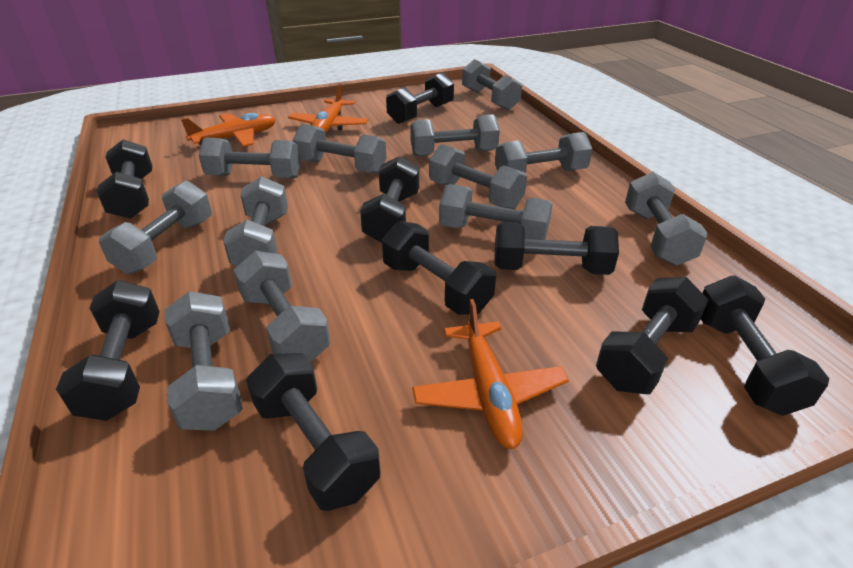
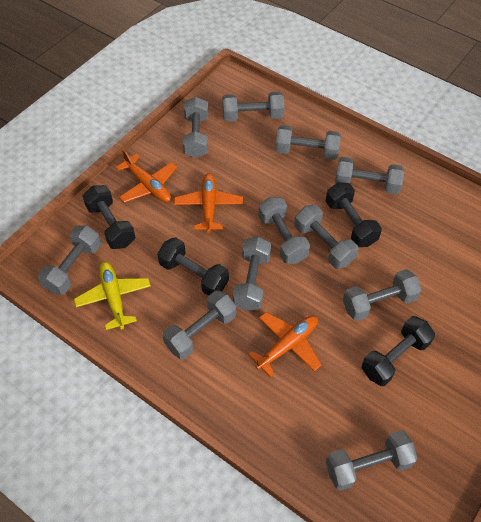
black dumbbell: [56,280,160,421] [97,140,152,219] [246,353,380,511] [360,156,419,243] [382,221,496,315] [386,72,454,124] [494,222,619,275] [596,277,708,394] [701,276,830,416] = 9 -> [83,185,135,249] [157,237,229,296] [326,182,382,247] [361,316,435,386] = 4
grey dumbbell: [99,181,212,274] [165,291,243,431] [198,138,300,179] [223,176,288,266] [233,251,330,363] [293,124,386,174] [410,114,500,157] [429,144,527,209] [439,184,553,240] [462,59,522,110] [495,132,592,173] [625,172,708,266] = 12 -> [38,225,101,295] [162,290,236,359] [183,97,208,158] [222,92,285,122] [233,237,271,311] [258,197,310,264] [275,125,341,160] [294,205,358,269] [326,430,418,491] [335,157,404,195] [343,269,422,321] = 11
yellow plane: none = 0 -> [74,262,151,330] = 1

